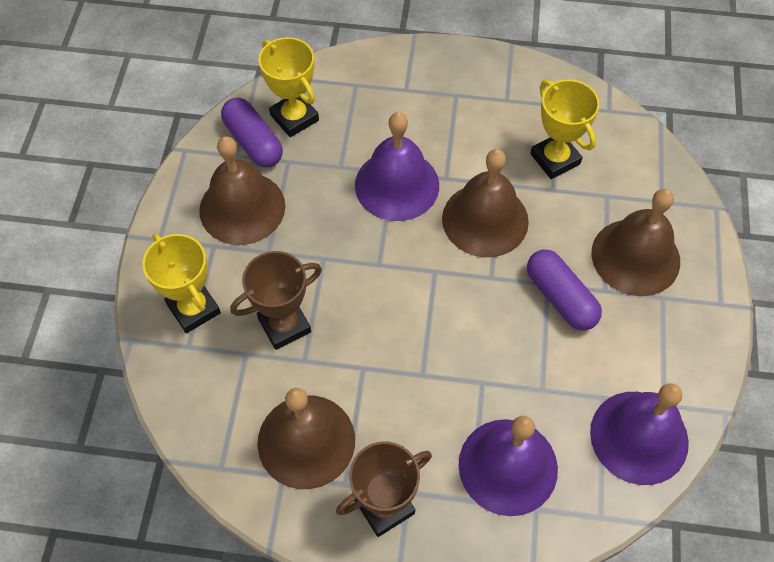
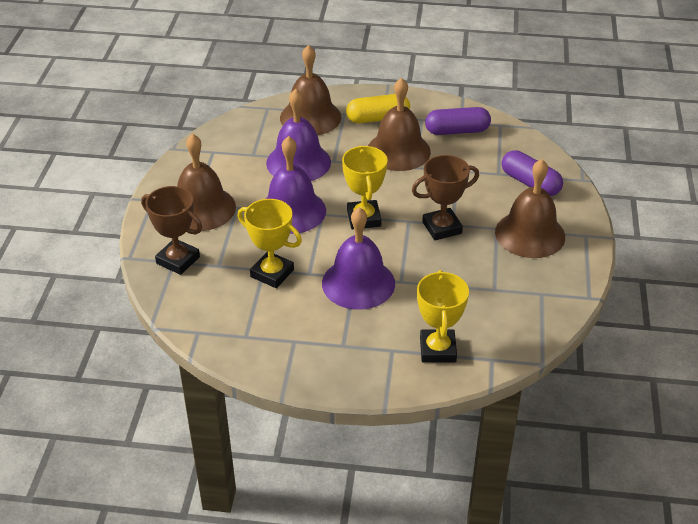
yellow capsule: none = 0 -> [346,94,410,123] = 1

